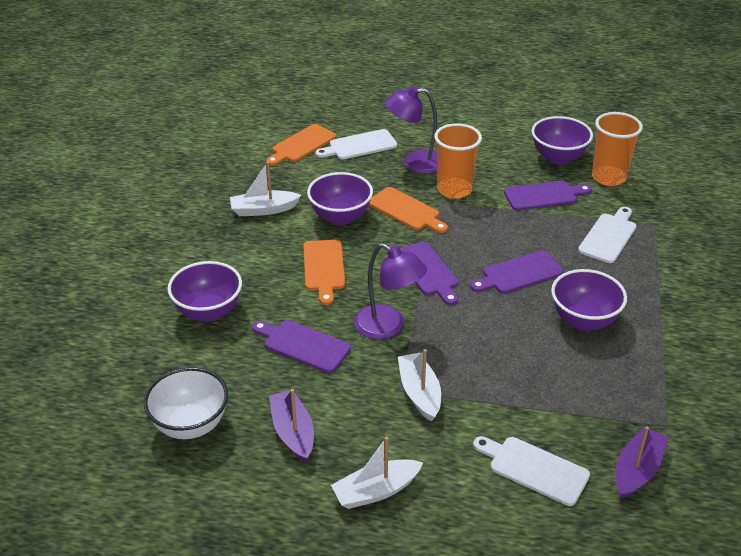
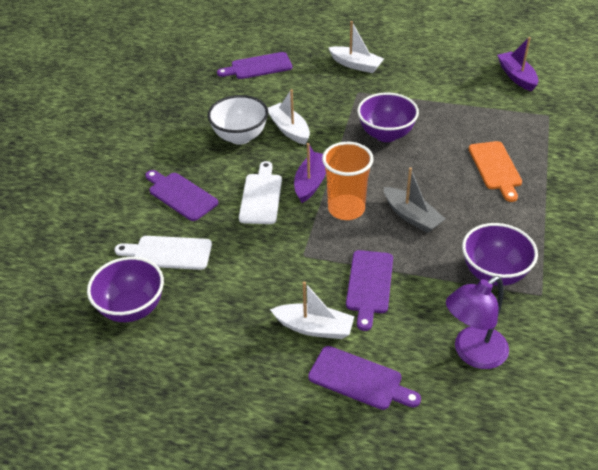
grey boat: none = 0 -> [383,167,445,233] = 1
orange cup: [434,123,482,199] [592,112,643,186] = 2 -> [322,142,374,220] = 1
orange cutting board: [266,124,336,166] [303,240,345,305] [369,187,448,233] = 3 -> [469,141,522,202] = 1
purple bowl: [168,261,242,322] [307,172,373,225] [532,116,593,165] [551,269,627,331] = 4 -> [87,257,164,322] [357,93,419,142] [462,223,538,286] = 3
purple lamp: [354,243,427,339] [385,86,438,174] = 2 -> [446,276,509,369] = 1
white cutting board: [315,129,397,160] [473,436,590,506] [578,207,637,263] = 3 -> [115,236,212,270] [239,161,282,224] = 2

